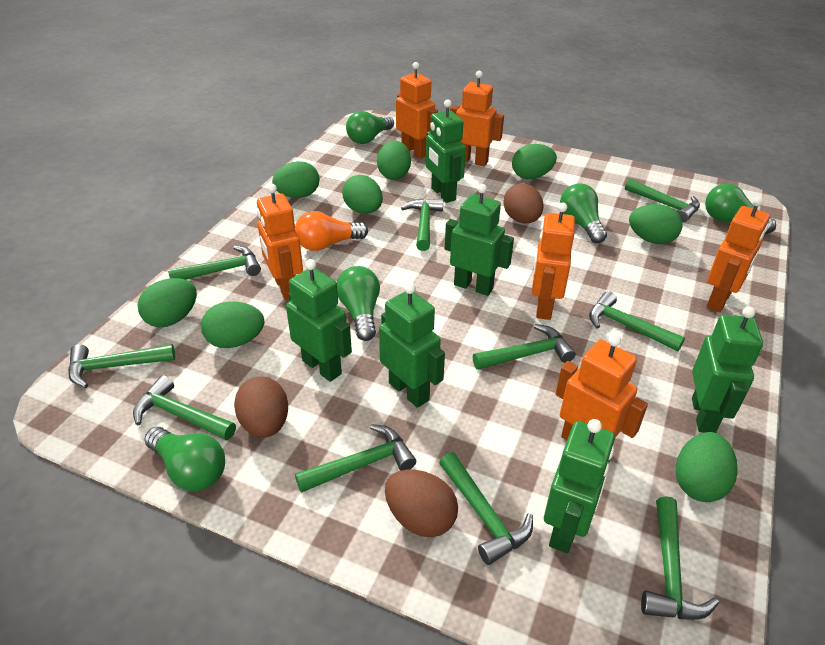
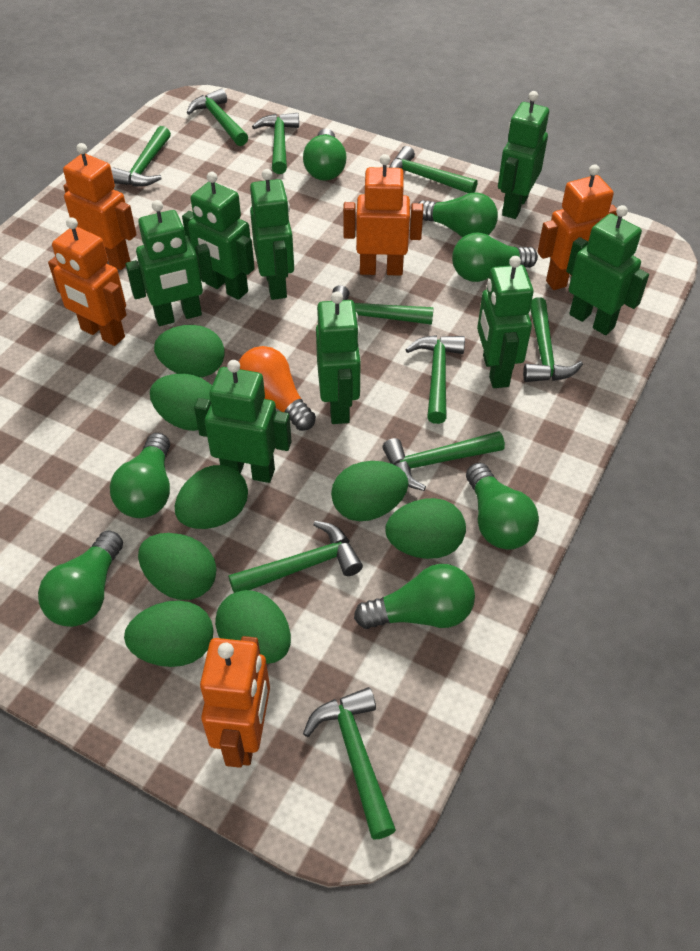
brown egg: [234,376,288,438] [385,469,458,537] [503,183,544,223] = 3 -> none = 0
green light bulb: [144,427,225,491] [337,266,380,341] [346,111,394,144] [560,183,607,243] [705,184,776,234] = 5 -> [38,530,123,627] [110,433,170,518] [303,129,347,181] [354,564,475,629] [418,192,498,237] [452,232,538,282] [466,463,539,550] = 7
green robot: [286,259,352,382] [379,283,445,408] [426,99,466,203] [445,184,514,296] [544,419,615,553] [692,307,763,433] = 6 -> [125,200,214,326] [182,172,255,300] [194,360,292,483] [250,169,294,300] [316,291,361,424] [477,256,534,388] [498,91,549,219] [566,205,649,335] = 8
orange robot: [257,184,303,300] [396,62,438,158] [450,71,504,167] [532,202,575,320] [556,334,648,444] [707,197,770,312] = 6 -> [48,217,127,346] [63,143,137,270] [200,636,270,768] [343,154,423,276] [537,164,617,290] = 5

